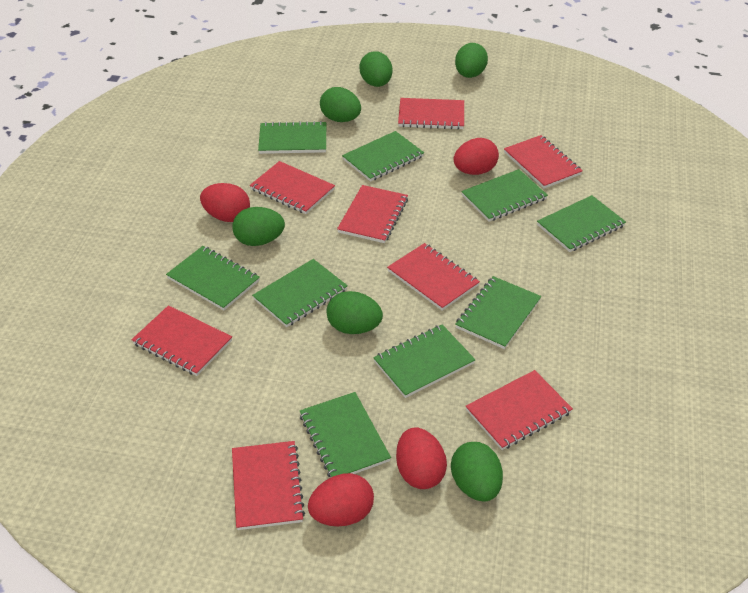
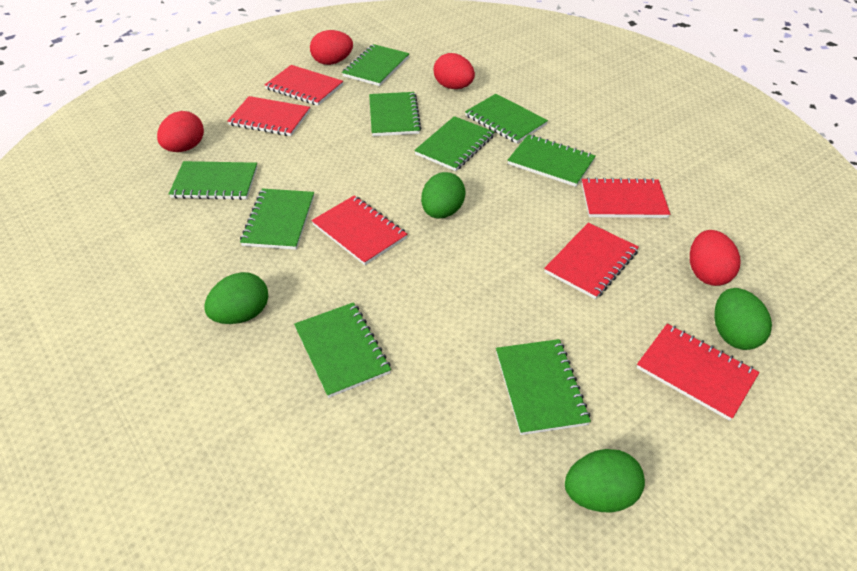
green egg: [232,207,285,246] [320,87,361,122] [326,291,383,334] [359,51,393,87] [451,442,503,502] [455,43,488,78] = 6 -> [204,272,268,324] [421,172,466,219] [565,449,645,513] [714,288,772,350] = 4
red notebook: [132,305,232,376] [232,441,305,530] [250,161,335,214] [337,185,408,243] [387,243,480,311] [398,98,464,129] [466,370,573,450] [504,135,583,189] = 8 -> [227,96,310,136] [265,65,343,106] [312,195,408,265] [544,222,639,299] [582,178,670,218] [637,324,760,421] = 6

